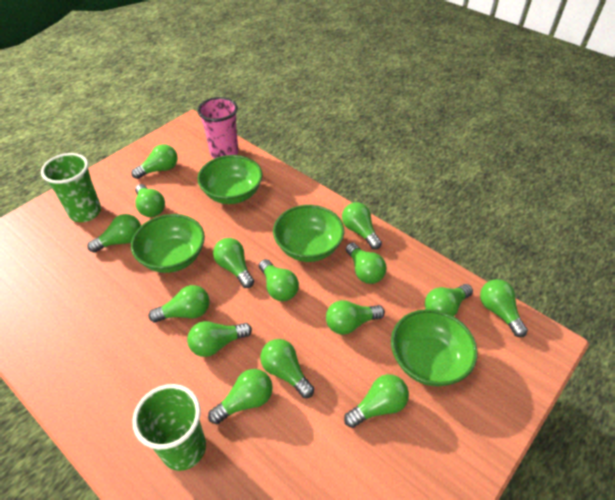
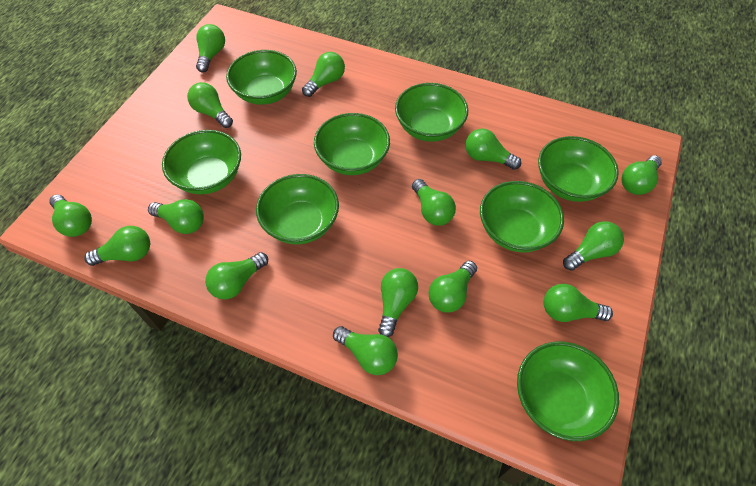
green bowl: [131,214,205,273] [197,155,262,204] [273,205,344,262] [391,309,478,386] = 4 -> [162,130,241,194] [226,50,297,105] [256,174,339,244] [314,113,390,175] [395,83,468,142] [480,181,564,253] [517,342,619,441] [538,136,619,202] = 8
green cup: [41,153,101,222] [132,384,206,471] = 2 -> none = 0
pink cup: [197,97,238,159] = 1 -> none = 0

